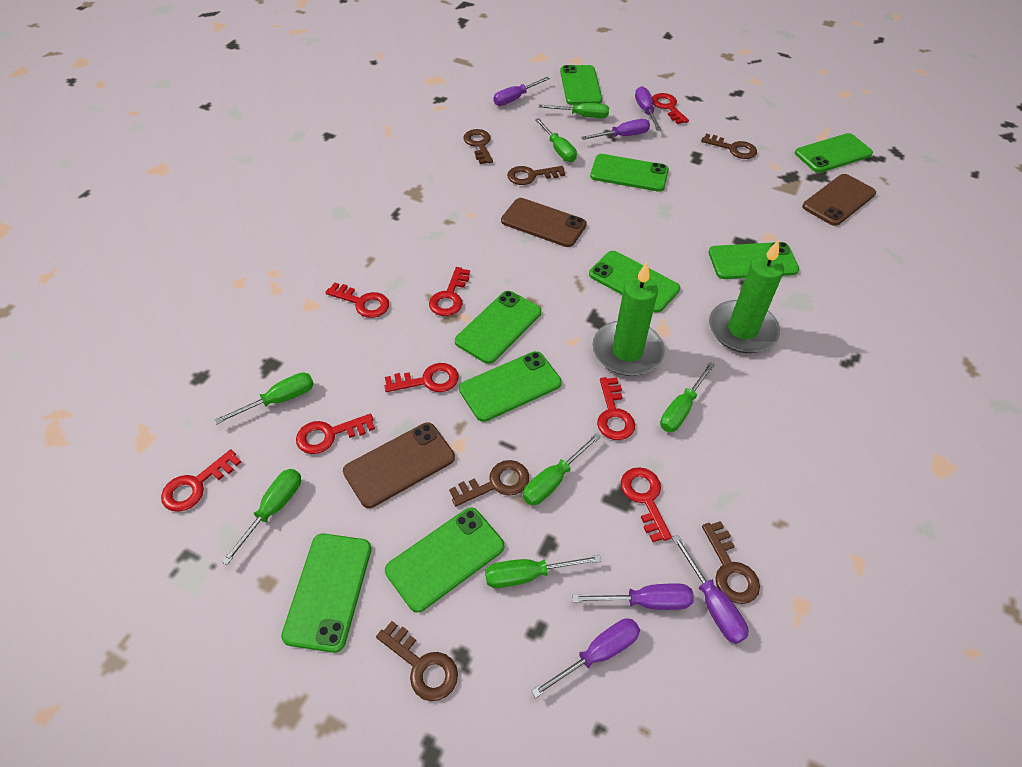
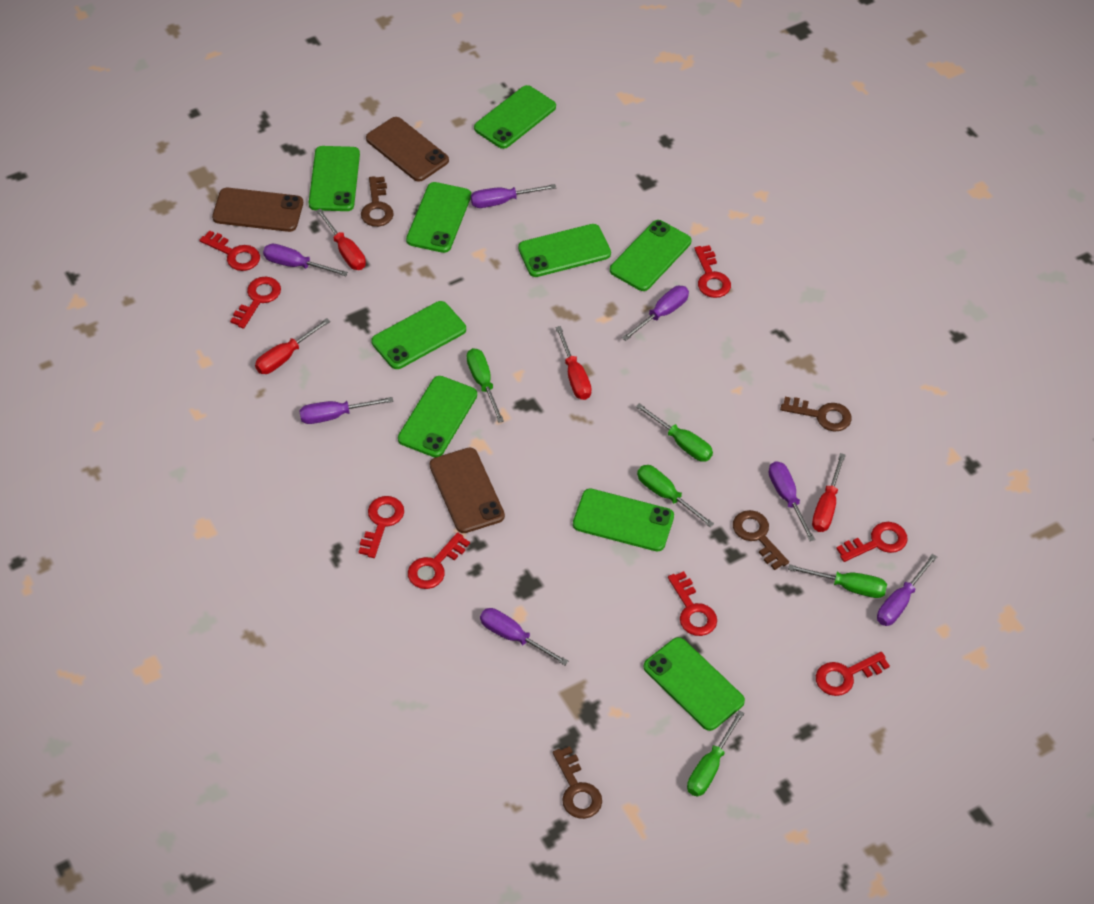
brown key: [376,621,458,701] [449,460,529,506] [463,129,493,164] [507,166,565,185] [701,134,757,159] [702,521,760,604] = 6 -> [361,176,394,227] [553,746,602,819] [733,510,789,570] [780,397,852,432] = 4
green candle: [592,262,665,376] [709,239,784,353] = 2 -> none = 0
green screwdriver: [214,373,314,425] [221,469,301,565] [485,555,602,588] [523,433,601,505] [535,118,577,162] [539,103,609,118] [660,362,715,432] = 7 -> [467,348,504,423] [636,403,713,462] [637,465,714,527] [687,711,744,797] [788,564,887,598] = 5
purple screwdriver: [493,77,550,106] [531,618,640,698] [572,583,694,610] [581,119,650,140] [635,86,661,131] [672,535,748,644] = 6 -> [263,244,348,276] [299,397,393,424] [471,184,556,208] [480,608,568,665] [622,286,689,341] [769,461,815,541] [877,554,937,626] = 7
red screwdriver: none = 0 -> [255,318,330,374] [316,209,366,270] [555,326,592,400] [812,453,846,532] = 4

